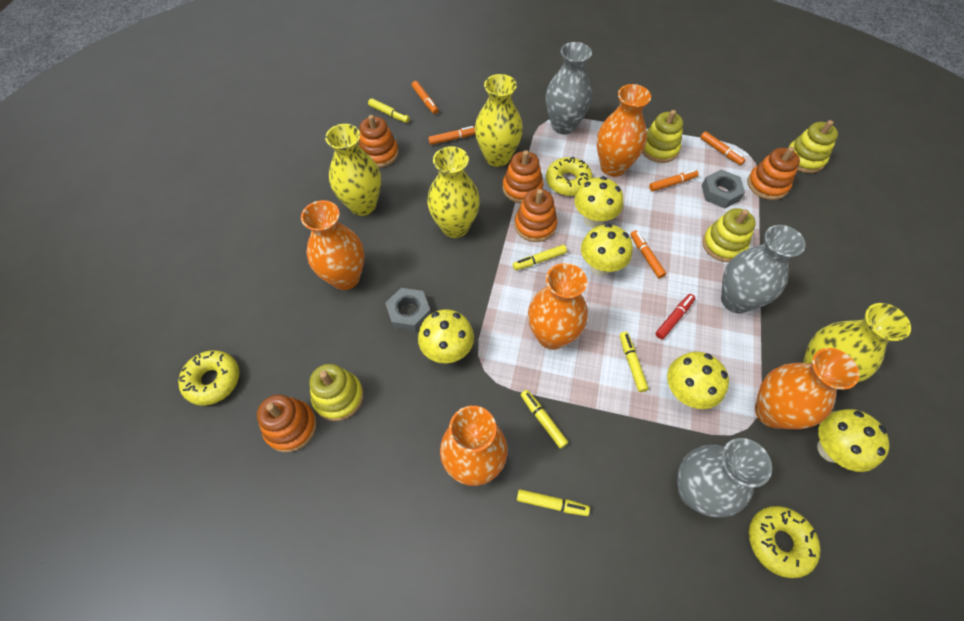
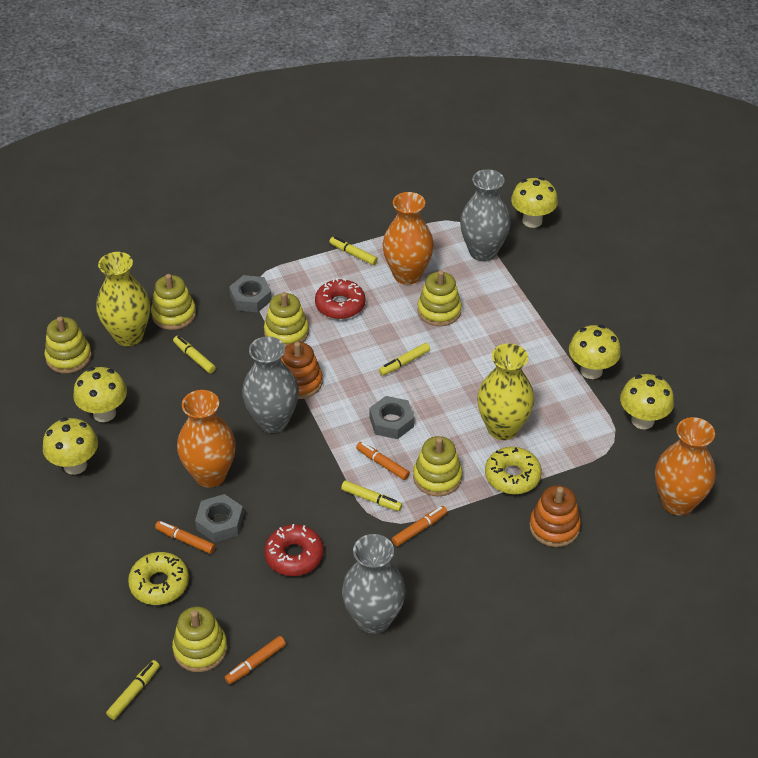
grey nut: [385,288,431,332] [702,169,745,208] = 2 -> [195,494,244,543] [229,275,272,312] [369,396,414,439] = 3
orange marker: [412,81,438,114] [428,126,475,145] [631,230,666,278] [649,170,699,191] [700,132,745,165] = 5 -> [155,521,215,554] [225,636,286,684] [356,442,410,480] [392,506,447,546] = 4
orange stacking toy: [257,395,317,452] [359,115,399,168] [503,150,543,203] [514,189,557,242] [747,147,800,200] = 5 -> [281,342,323,399] [529,485,581,547] = 2
orange vase: [301,200,365,290] [440,406,508,486] [528,263,588,350] [597,84,651,177] [755,348,860,429] = 5 -> [177,390,236,488] [382,192,434,285] [655,417,716,516] = 3
red donut: none = 0 -> [264,524,324,576] [315,278,365,319] = 2
red marker: [656,294,695,339] = 1 -> none = 0
yellow donut: [178,350,239,406] [546,157,593,196] [749,506,821,578] = 3 -> [128,552,189,605] [485,447,542,494] = 2
yellow stacking toy: [309,364,364,421] [642,110,683,163] [702,208,756,262] [788,120,838,173] = 4 -> [44,316,92,373] [151,274,196,330] [172,607,228,672] [264,292,309,347] [413,436,462,497] [417,270,462,326] = 6
yellow vase: [325,124,381,216] [427,146,480,238] [475,74,523,167] [803,303,911,383] = 4 -> [96,252,150,346] [477,343,534,440] = 2

